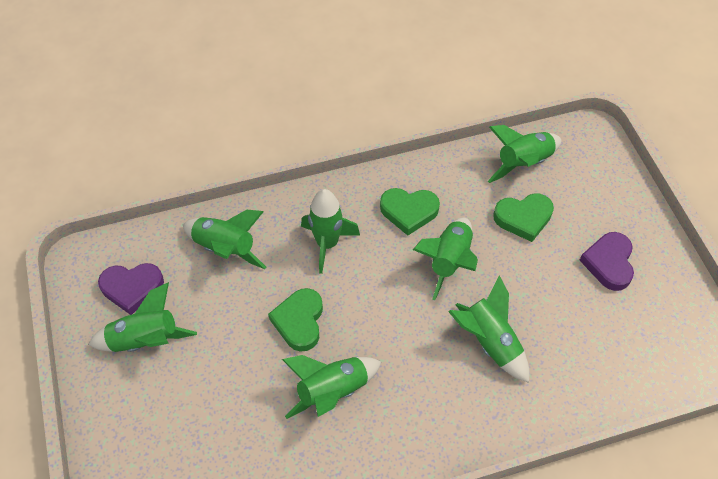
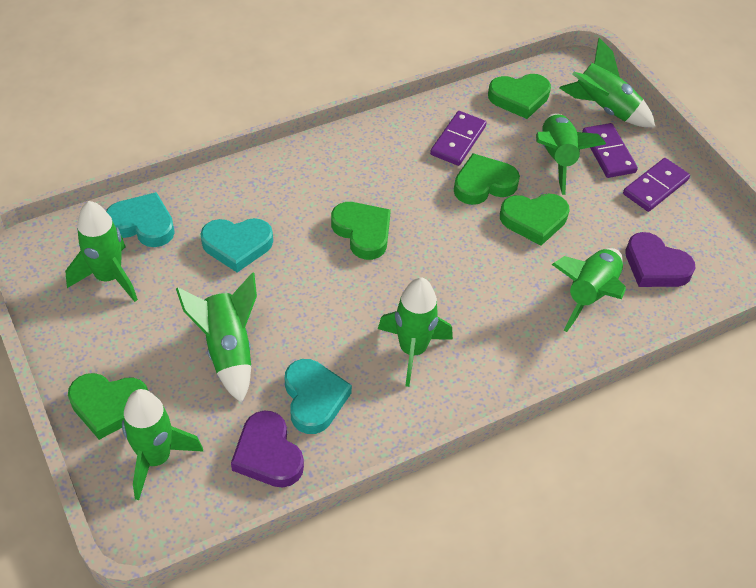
green heart: [268,288,323,352] [380,188,440,235] [493,193,554,242] = 3 -> [68,373,148,440] [331,202,391,260] [454,153,520,205] [488,74,551,119] [500,193,569,246] = 5
purple domino: none = 0 -> [430,111,486,166] [582,123,638,178] [623,158,690,212] = 3
turquoise heart: none = 0 -> [106,192,175,247] [201,218,273,272] [285,359,352,434] = 3

